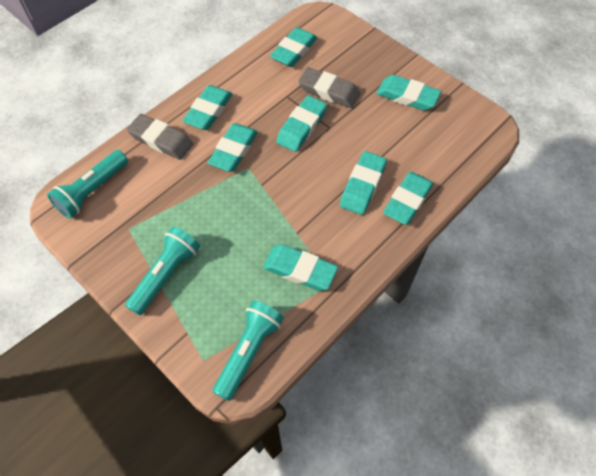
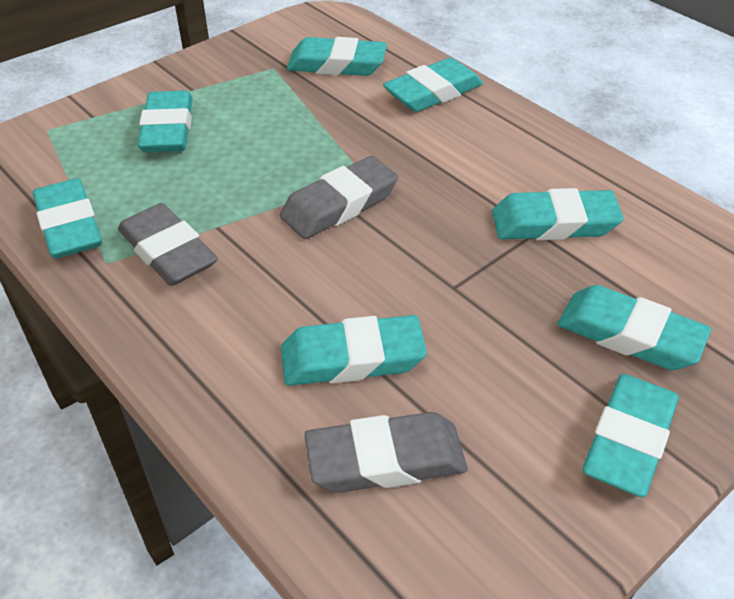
grey eraser: [127,114,193,160] [298,67,360,108] = 2 -> [118,203,218,286] [280,156,398,239] [304,412,467,493] = 3
turquoise flashlight: [47,150,128,219] [125,227,200,315] [212,301,284,401] = 3 -> none = 0

